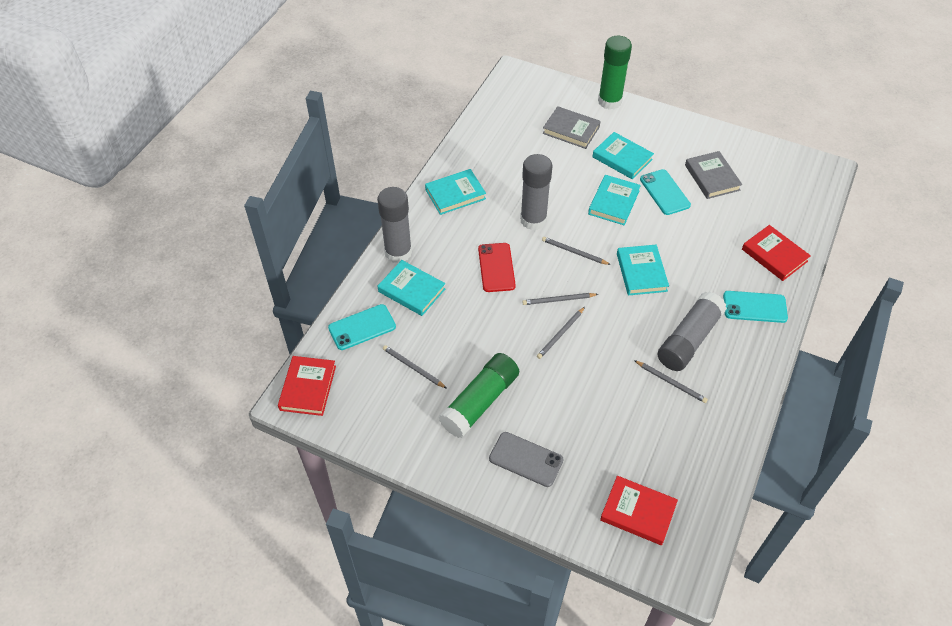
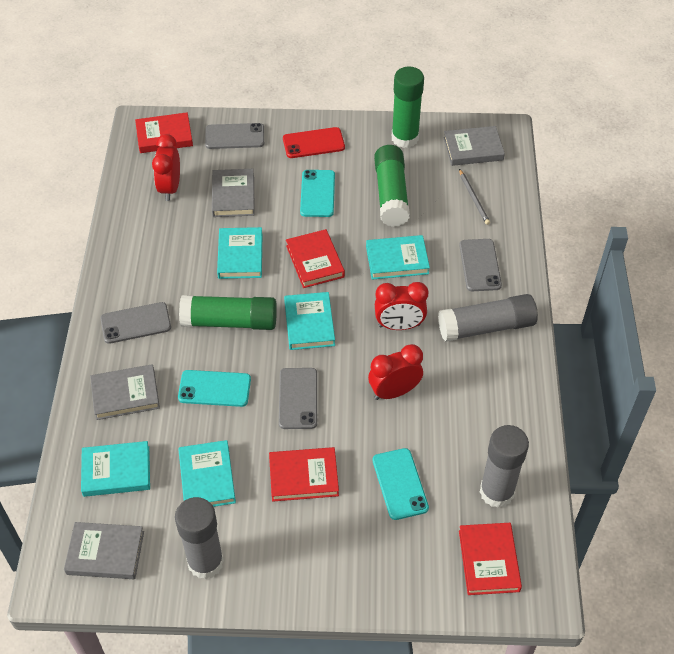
green glue stick: [439,353,519,438] [598,36,632,110] = 2 -> [179,295,277,330] [374,145,410,227] [392,66,424,148] = 3
grey book: [543,106,601,149] [685,151,742,199] = 2 -> [64,522,144,579] [90,364,160,420] [212,169,255,217] [443,126,505,166] = 4
grey pencil: [383,345,447,389] [522,293,598,305] [537,307,585,359] [542,237,611,265] [634,360,708,403] = 5 -> [459,169,490,225] = 1
grey phone: [489,432,564,487] = 1 -> [100,302,171,344] [205,123,264,149] [279,368,317,429] [459,239,502,291] = 4
red book: [278,356,336,416] [600,476,678,545] [742,225,811,281] = 3 -> [135,112,193,153] [269,447,339,502] [286,229,345,288] [459,523,522,595] = 4
red clock: none = 0 -> [152,134,180,201] [368,344,423,400] [375,282,429,330] = 3

